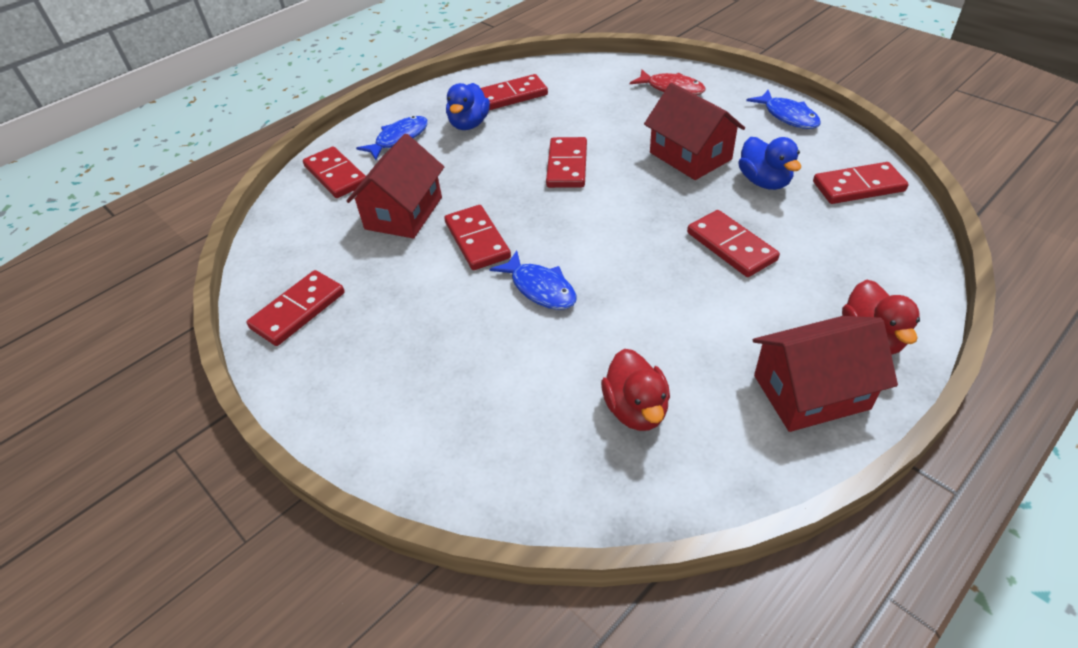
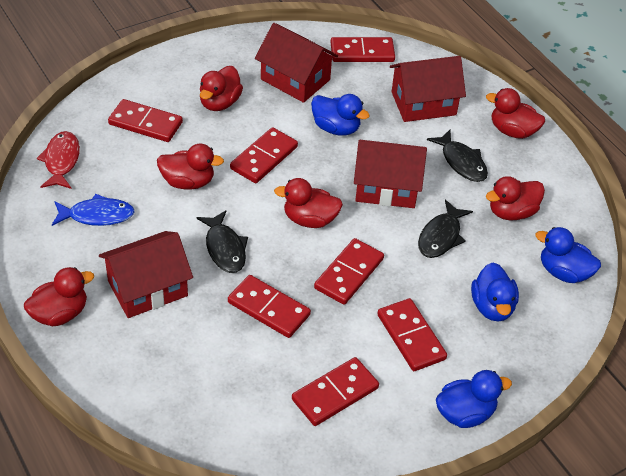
black fish: none = 0 -> [196,210,248,273] [418,200,473,258] [427,130,488,182] = 3
blue duck: [446,83,490,130] [738,137,801,190] = 2 -> [311,94,370,136] [436,370,512,428] [471,262,519,322] [535,227,601,283] = 4
blue fish: [356,116,428,160] [490,250,576,310] [746,90,821,129] = 3 -> [52,194,135,226] = 1
red duck: [601,349,670,431] [842,279,920,355] = 2 -> [24,267,94,326] [157,144,224,190] [200,66,243,111] [274,178,343,228] [486,88,545,139] [486,176,545,220] = 6
red house: [347,134,444,238] [644,83,745,180] [753,316,898,432] = 3 -> [99,231,193,318] [255,23,338,103] [354,140,427,208] [390,56,466,122] = 4

